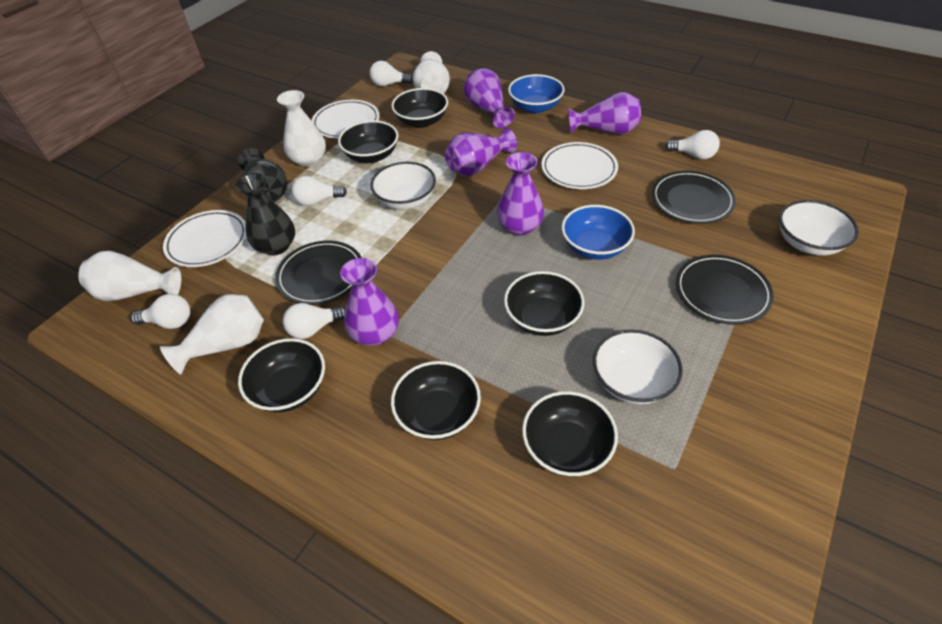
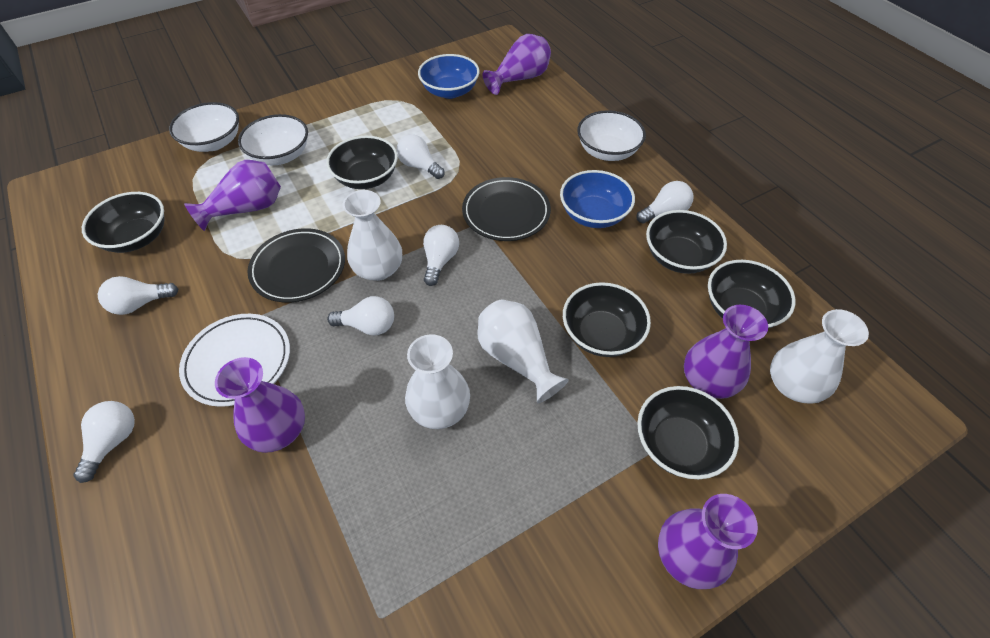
black plate: [275,241,362,305] [652,171,736,224] [676,255,774,325] = 3 -> [247,228,345,303] [462,177,551,241] = 2
black vase: [235,173,295,256] [238,148,287,202] = 2 -> none = 0
white light bulb: [131,294,190,329] [283,303,345,339] [292,176,347,206] [370,61,413,86] [665,130,720,159] = 5 -> [73,401,135,483] [98,276,178,315] [327,296,394,336] [397,134,445,179] [423,225,459,286] [636,181,694,224] = 6
white plate: [163,210,246,267] [312,100,380,138] [542,142,618,189] = 3 -> [179,314,290,407] = 1

